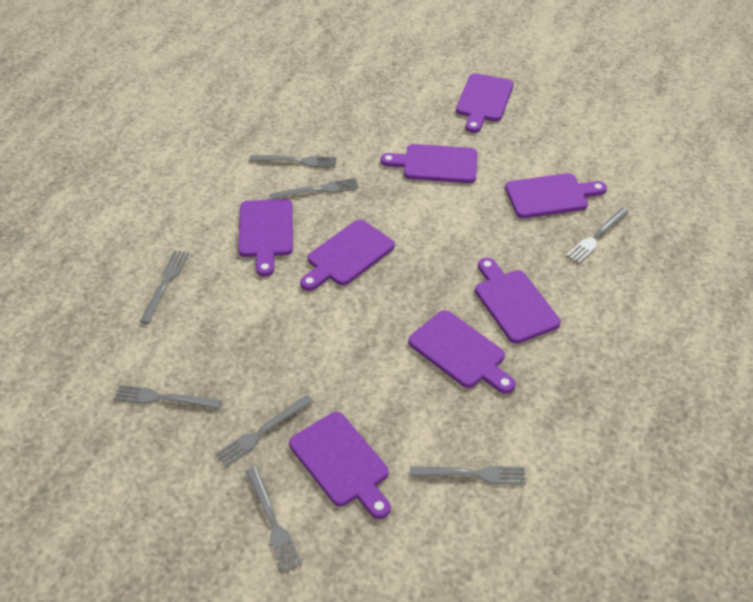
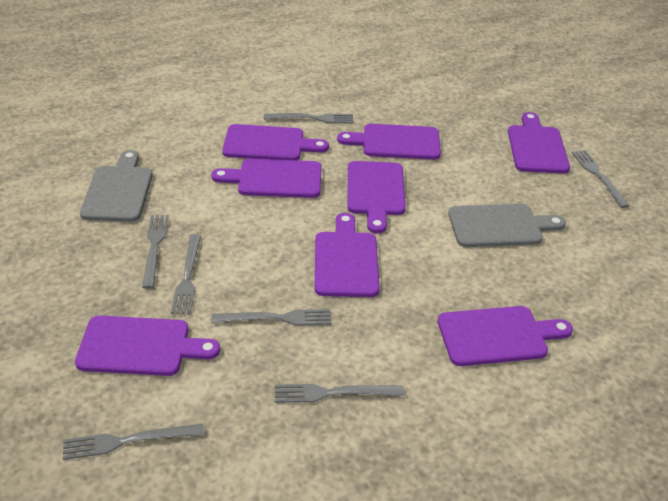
grey cutting board: none = 0 -> [80,150,153,222] [448,204,566,247] = 2
grey fork: [113,385,222,409] [140,250,189,324] [215,395,314,467] [246,467,302,573] [249,155,337,168] [269,178,359,200] [410,466,526,485] [566,208,629,264] = 8 -> [63,424,204,460] [142,215,169,289] [171,234,201,314] [211,309,331,325] [264,113,353,123] [275,384,405,403] [572,150,629,208] = 7

